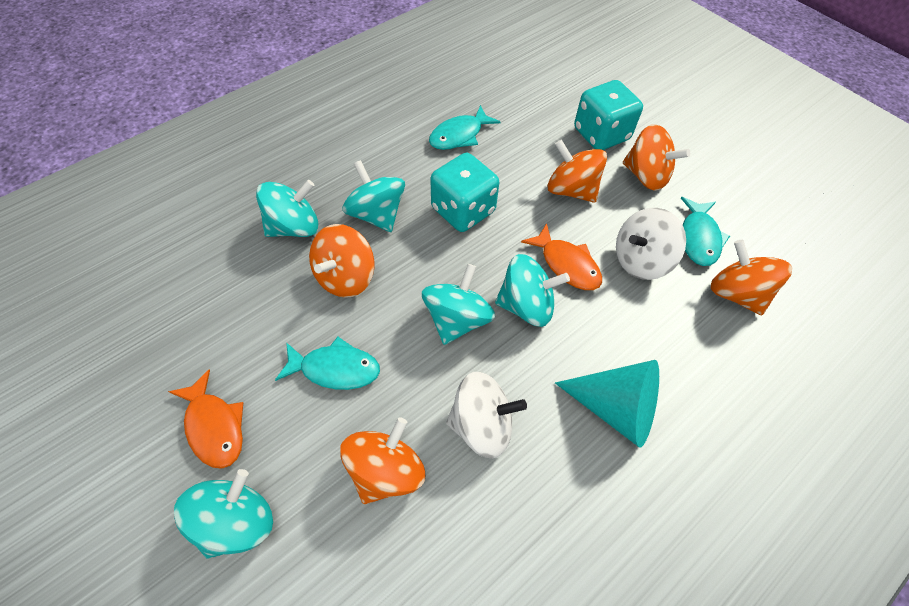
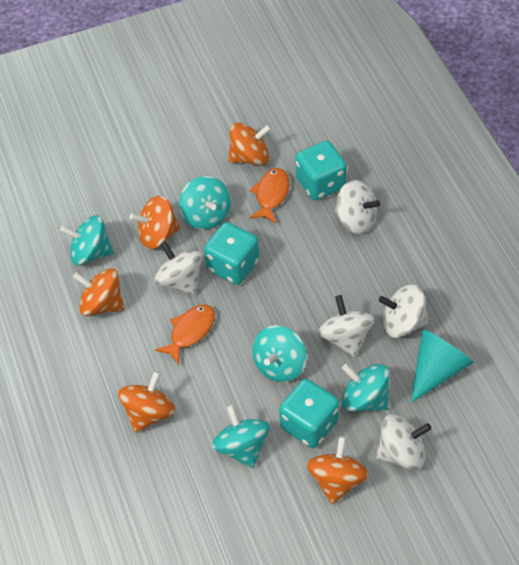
turquoise dice: [430,153,499,232] [574,80,643,150] = 2 -> [204,222,259,285] [279,379,339,448] [295,140,347,200] = 3
turquoise fish: [275,337,380,390] [429,105,500,150] [681,197,730,266] = 3 -> none = 0
white spinning top: [446,372,527,459] [616,208,686,280] = 2 -> [154,241,203,295] [318,295,374,357] [335,180,380,234] [376,414,432,470] [379,284,428,338] = 5

